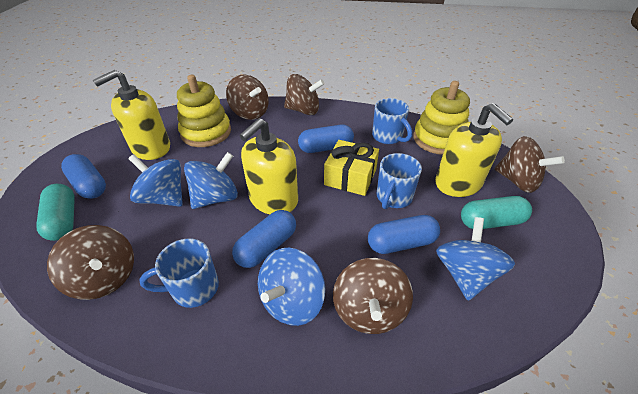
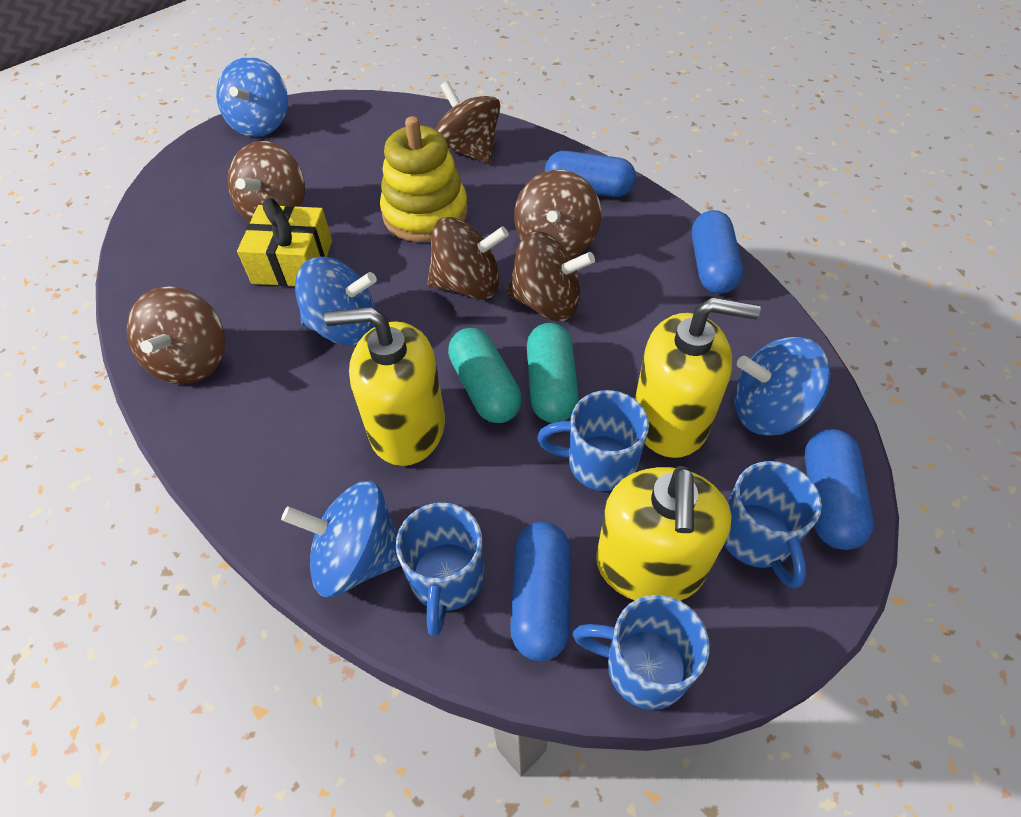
blue mug: [139,238,219,308] [372,98,412,144] [377,153,422,209] = 3 -> [396,503,484,636] [537,390,649,491] [572,595,709,710] [724,461,822,588] = 4
brown spinning top: [47,225,134,300] [226,75,269,120] [284,74,324,115] [333,258,413,334] [495,136,565,193] = 5 -> [127,286,225,385] [227,141,305,222] [427,217,509,300] [435,81,500,164] [507,231,595,321] [514,170,601,258] = 6
yellow stacking toy: [177,75,231,147] [413,81,470,155] = 2 -> [380,116,468,242] = 1

